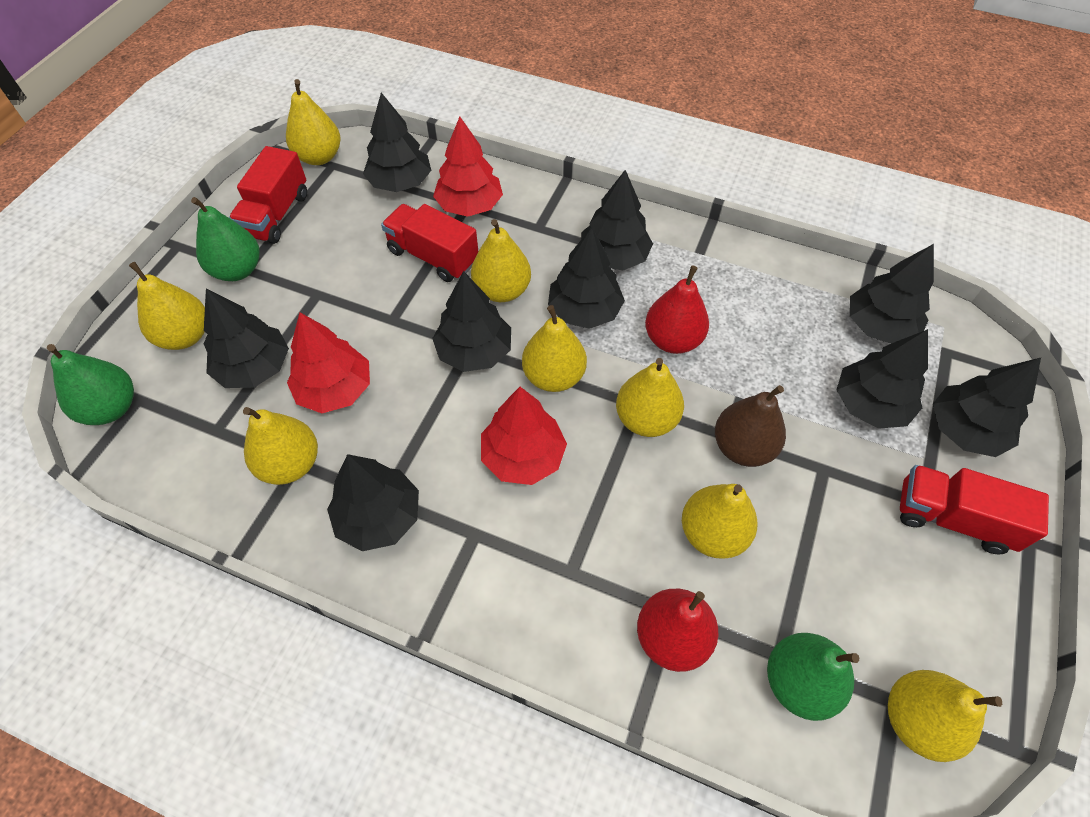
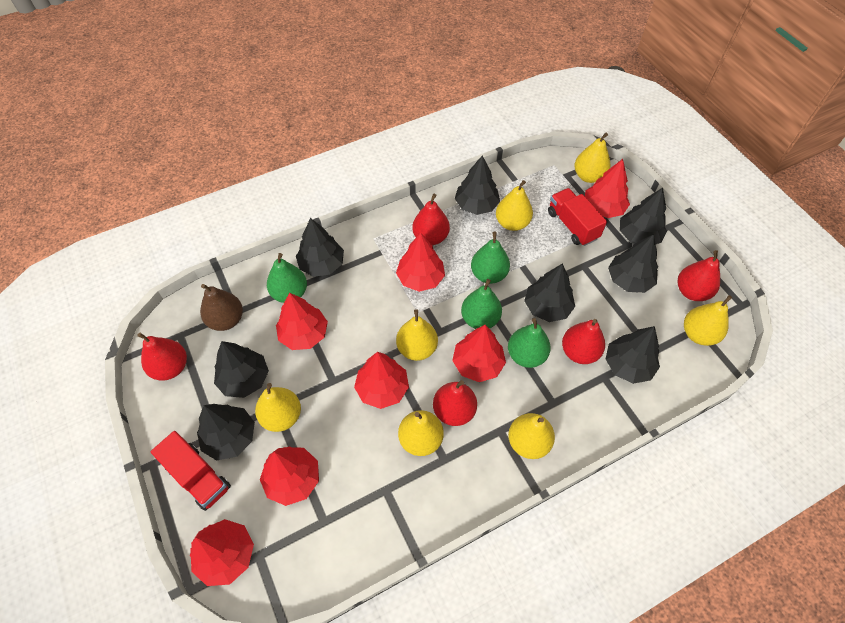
black tree: [204,288,289,388] [327,454,419,551] [363,93,431,192] [432,271,511,372] [548,227,625,329] [581,170,653,270] [837,329,928,429] [850,244,934,344] [933,358,1041,457] = 9 -> [197,404,255,460] [214,341,269,398] [296,218,344,277] [455,156,500,215] [524,263,575,322] [605,326,660,384] [608,234,658,293] [620,188,667,244] = 8
green pear: [47,344,134,425] [191,197,260,281] [767,633,859,721] = 3 -> [267,253,307,303] [461,279,502,329] [471,232,510,284] [508,318,551,368] = 4
red pear: [637,589,719,672] [645,265,709,354] = 2 -> [137,333,187,381] [412,194,450,245] [433,380,477,426] [562,319,605,364] [678,250,720,301] = 5
red tree: [287,312,370,413] [433,116,503,217] [481,387,567,485] = 3 -> [190,519,254,586] [260,446,319,506] [276,293,328,350] [354,352,409,409] [396,232,445,292] [452,325,506,382] [585,159,630,218] = 7
red truck: [229,146,307,244] [381,204,478,282] [900,465,1049,554] = 3 -> [151,431,231,511] [548,188,607,246] = 2
yellow pear: [129,262,205,350] [243,407,318,485] [286,79,341,165] [471,219,531,302] [522,305,587,392] [616,358,684,437] [682,484,757,559] [888,670,1002,762] = 8 -> [255,383,301,432] [396,309,438,361] [398,410,444,456] [496,180,533,231] [508,413,555,459] [575,133,610,183] [684,295,732,346] = 7

